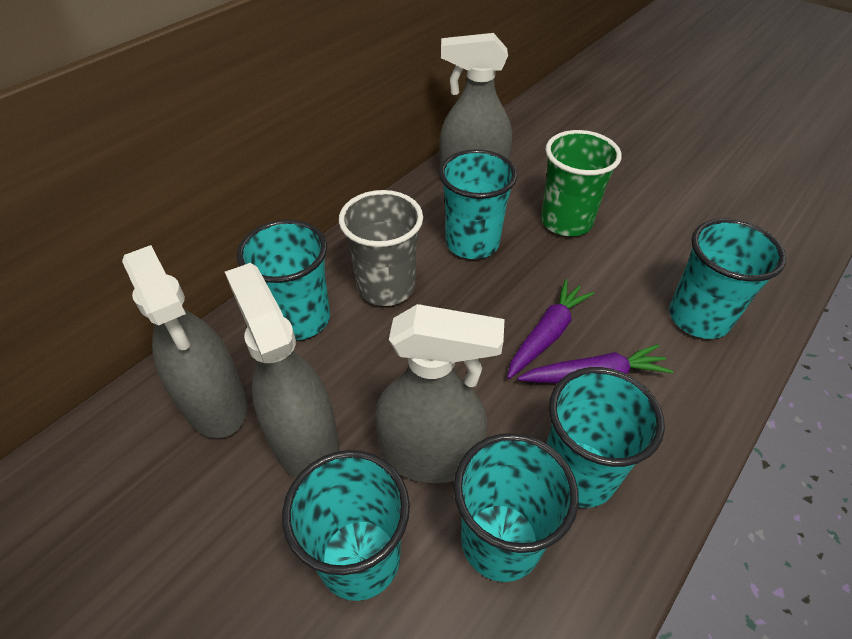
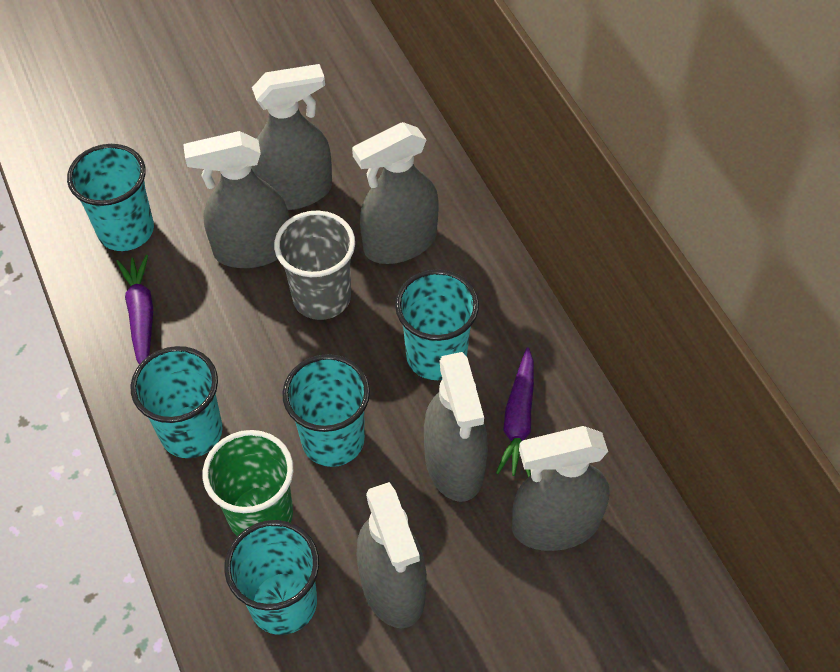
grey spray bottle: [122,245,248,438] [225,263,339,478] [375,304,505,483] [440,33,512,167] = 4 -> [183,131,289,268] [252,64,332,210] [352,122,439,264] [357,482,427,628] [424,352,488,502] [512,426,610,551] = 6
turquoise cup: [237,220,330,340] [282,450,410,601] [439,149,517,259] [454,433,579,582] [547,367,665,508] [669,219,786,339] = 6 -> [67,144,154,251] [131,346,223,458] [224,520,319,635] [282,354,370,467] [395,270,479,380] = 5

